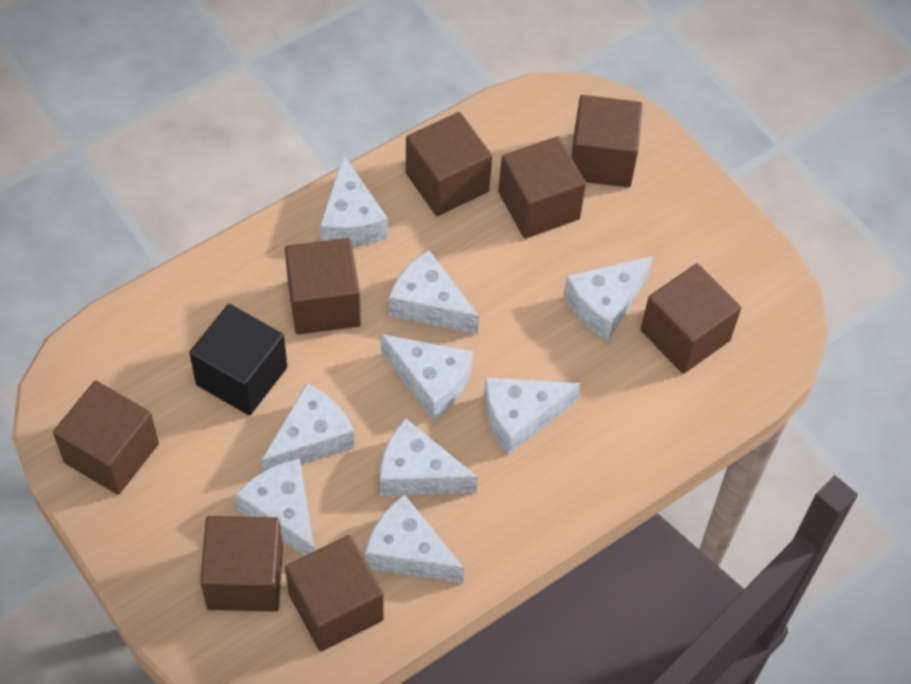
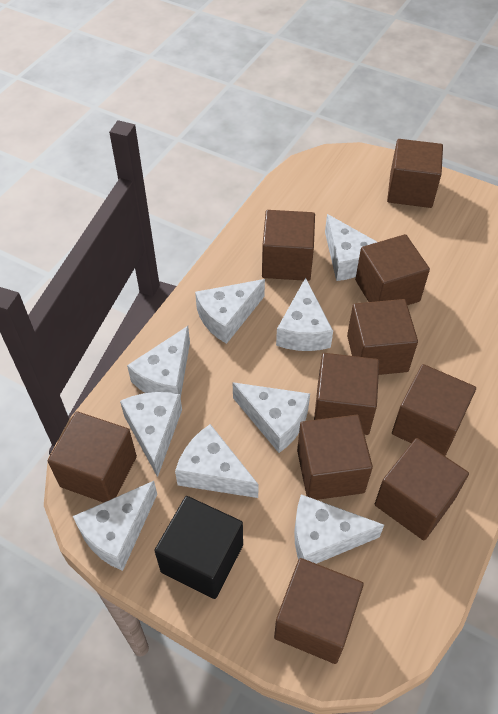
brown cube: [53,381,159,495] [200,516,283,612] [285,238,361,335] [285,535,384,652] [406,112,492,216] [498,137,586,238] [571,95,642,187] [641,263,741,374] = 8 -> [48,411,137,503] [262,210,315,281] [274,558,364,664] [297,415,373,500] [314,353,379,435] [347,299,418,375] [355,234,430,305] [375,438,469,540] [387,139,443,208] [392,364,476,456] = 10

